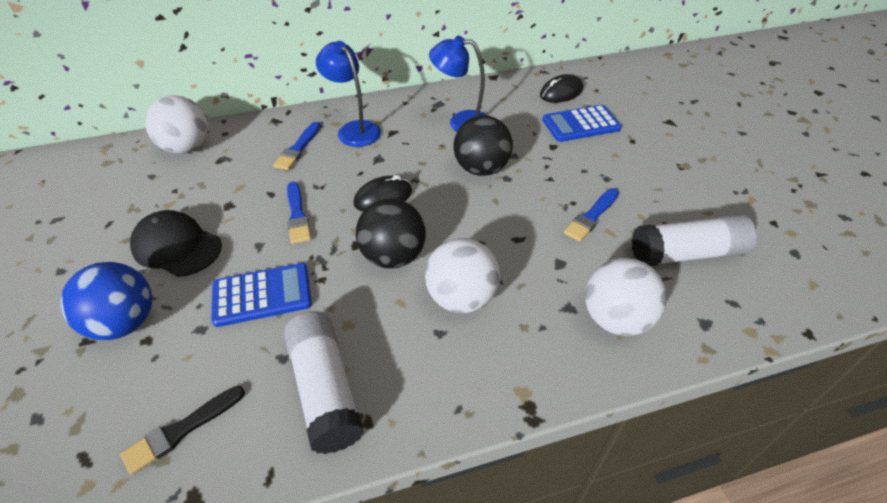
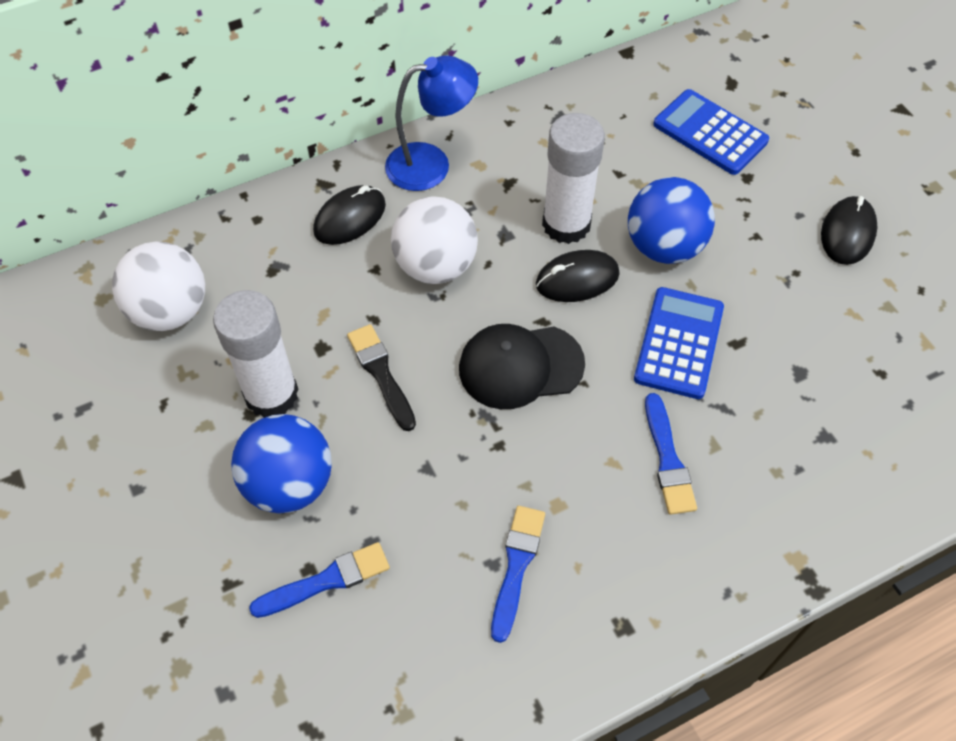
black ball: [355,198,426,269] [453,115,513,176] = 2 -> none = 0
black mouse: [353,175,412,212] [540,74,583,103] = 2 -> [313,185,386,245] [536,250,620,302] [821,196,877,265] = 3
blue ball: [60,262,152,340] = 1 -> [231,414,332,513] [628,177,715,264] = 2
blue lamp: [316,41,381,147] [429,36,487,132] = 2 -> [385,55,478,191] = 1
white ball: [145,95,208,154] [425,238,500,313] [585,258,667,336] = 3 -> [112,242,205,331] [391,196,478,284] = 2

